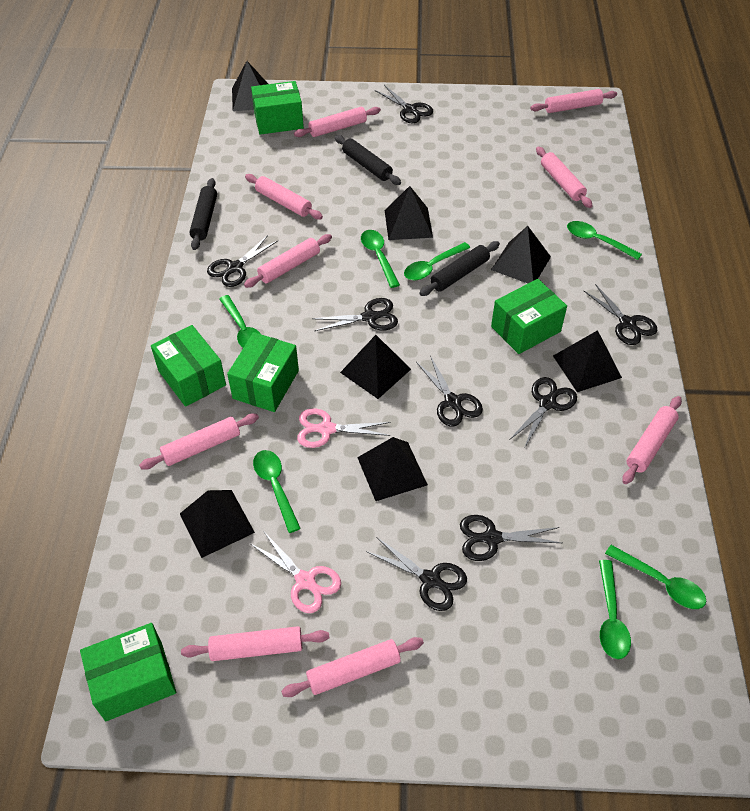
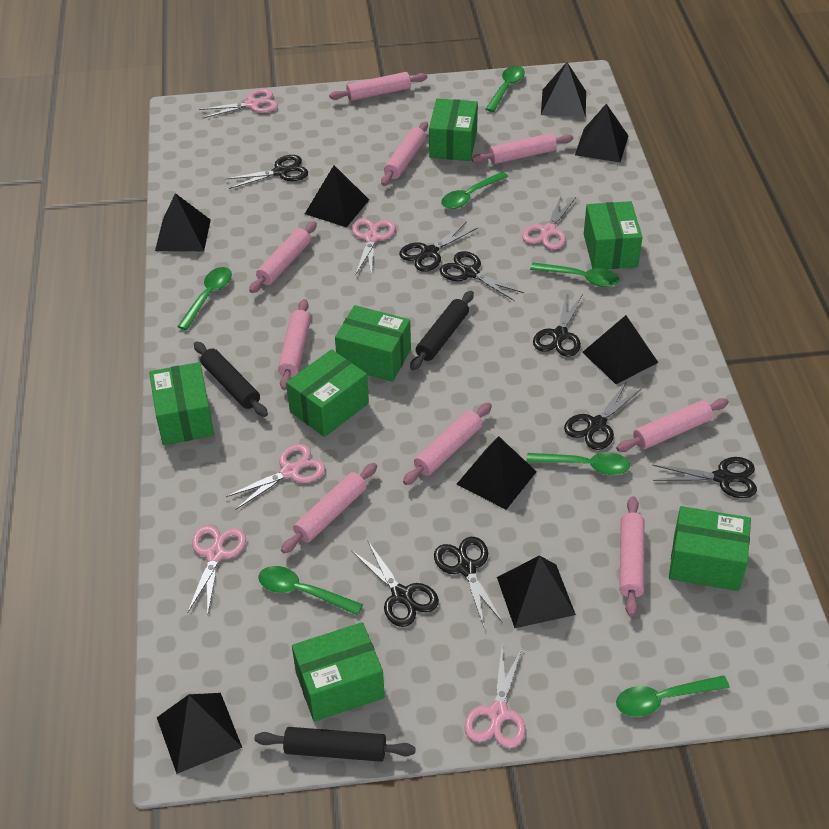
black pyramid: [180,490,255,558] [232,61,268,111] [340,335,411,399] [357,437,428,501] [385,186,433,240] [491,226,551,283] [553,330,622,392] = 7 -> [155,193,211,251] [157,693,242,774] [305,165,369,227] [457,436,537,510] [497,555,576,628] [541,62,586,117] [575,104,628,162] [582,315,658,384] = 8
green box: [80,623,176,721] [151,325,226,407] [227,332,299,412] [251,81,304,135] [491,279,567,354] = 5 -> [149,362,214,445] [286,349,369,437] [292,622,385,722] [335,305,411,382] [429,98,478,161] [584,201,642,269] [669,506,751,591] = 7
pink scissors: [251,532,341,613] [297,408,390,448] = 2 -> [187,525,246,616] [199,89,278,118] [225,444,325,510] [352,219,395,277] [464,646,525,748] [522,194,576,250] = 6

